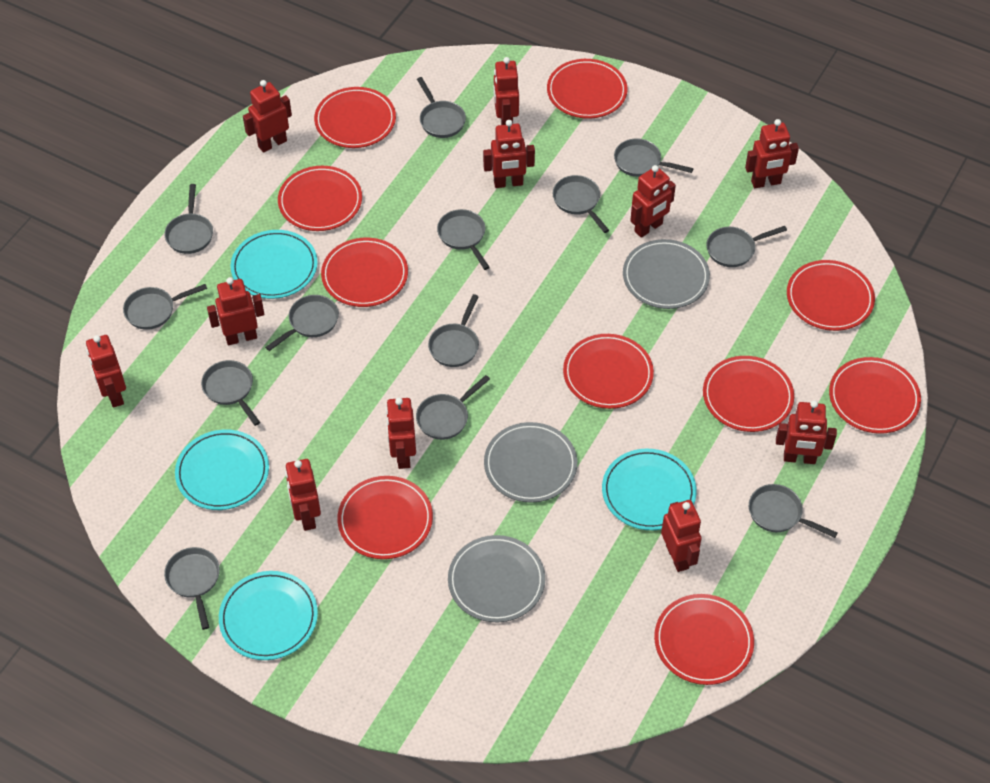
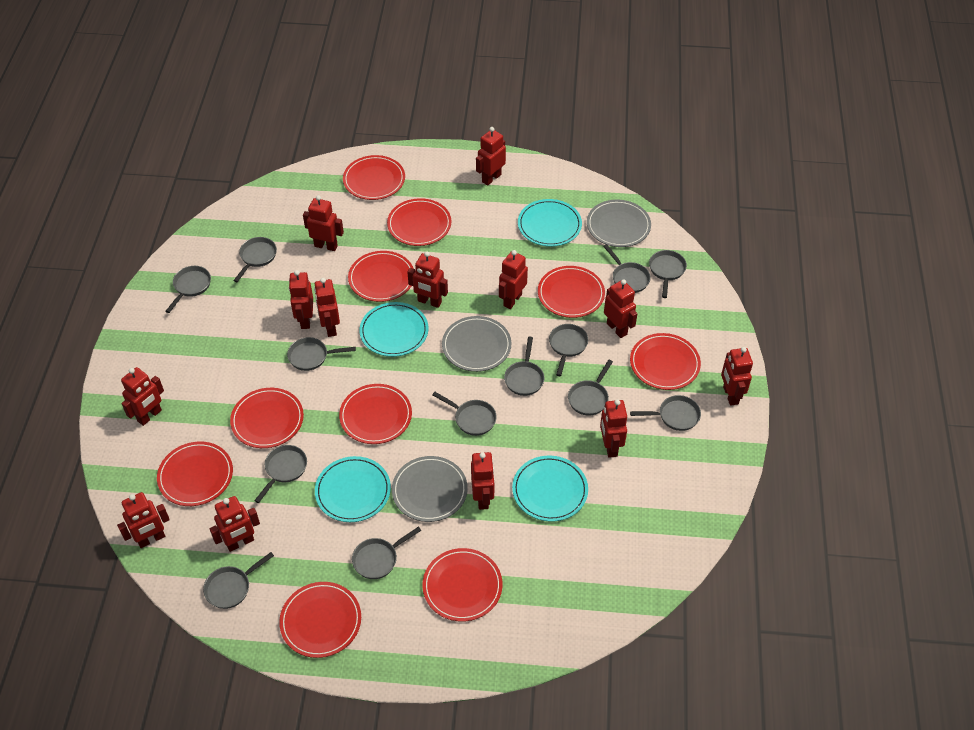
red robot: [86,335,126,408] [207,277,264,345] [243,80,292,153] [285,459,321,531] [386,398,416,469] [483,120,535,188] [493,57,519,125] [630,165,676,238] [661,500,702,572] [745,119,799,188] [776,400,837,464] = 11 -> [117,492,170,548] [121,367,164,426] [210,496,260,552] [289,270,313,329] [303,195,344,251] [314,278,340,337] [407,252,448,308] [471,452,495,510] [476,127,506,186] [499,250,528,309] [600,400,627,458] [604,279,637,338] [721,347,753,406] = 13

